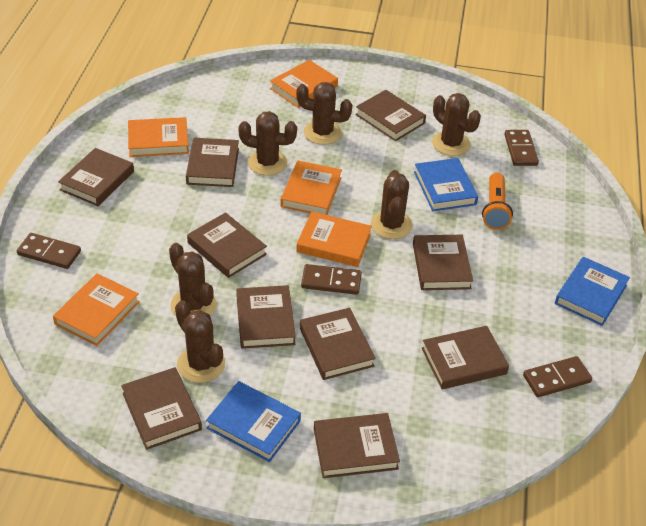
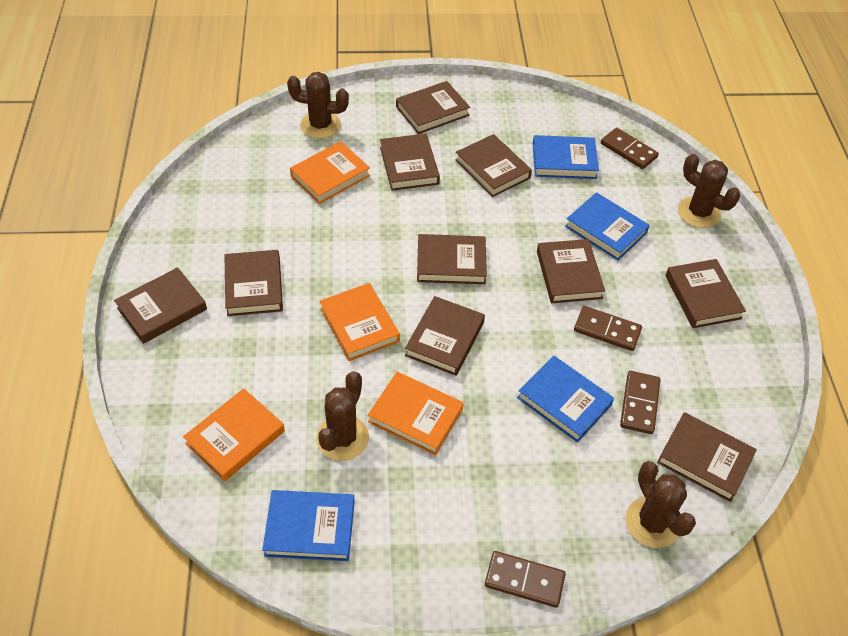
blue book: [206,381,301,462] [414,158,478,211] [555,257,630,326] = 3 -> [262,490,355,561] [517,356,614,443] [533,135,599,179] [565,192,650,261] = 4
brown cactus: [169,243,217,316] [175,301,225,383] [238,111,297,176] [296,82,352,145] [371,170,413,239] [432,93,481,156] = 6 -> [287,72,349,139] [316,371,369,461] [625,461,696,548] [678,154,740,228] = 4
orange book: [53,273,140,346] [128,117,189,157] [270,60,338,108] [281,161,342,215] [296,212,372,267] = 5 -> [183,388,285,481] [290,141,370,204] [320,283,400,361] [368,372,464,455] = 4
orange flashlight: [482,173,513,230] = 1 -> none = 0

